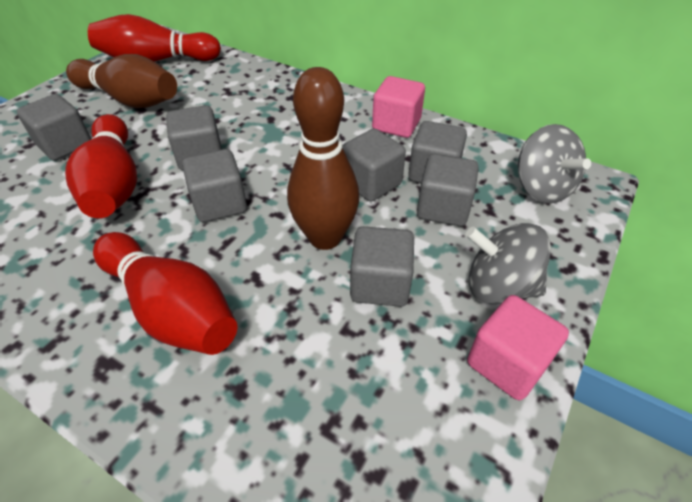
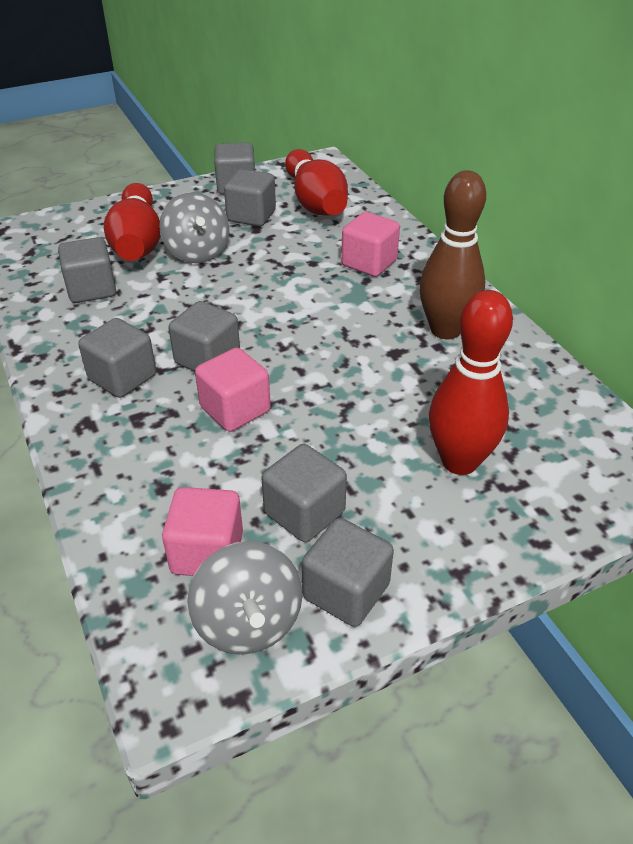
brown bowling pin: [66,54,177,108] [287,67,359,250] = 2 -> [419,170,486,339] = 1
pink cube: [372,76,425,138] [467,295,569,400] = 2 -> [162,487,243,576] [195,348,271,432] [341,212,400,277] = 3

